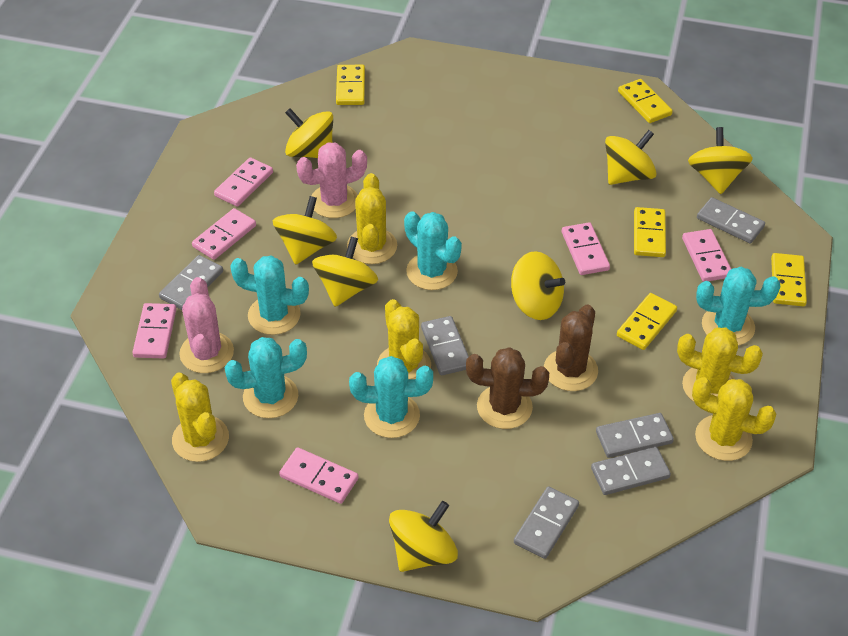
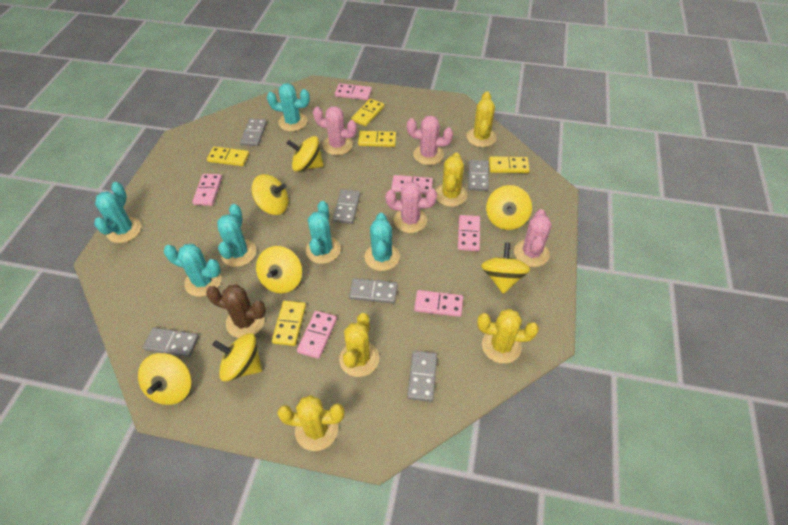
brown cactus: [466,347,549,429] [544,304,598,391] = 2 -> [206,285,266,338] = 1
pink cactus: [179,277,234,373] [296,143,367,218] = 2 -> [313,106,357,155] [385,181,437,233] [407,116,453,165] [514,209,552,267] = 4
turquoise cactus: [224,337,307,418] [230,255,309,335] [349,356,433,438] [404,211,462,290] [696,267,780,345] = 5 -> [94,182,141,243] [164,244,221,297] [217,204,256,267] [267,83,310,131] [306,201,341,264] [364,213,400,271] = 6

